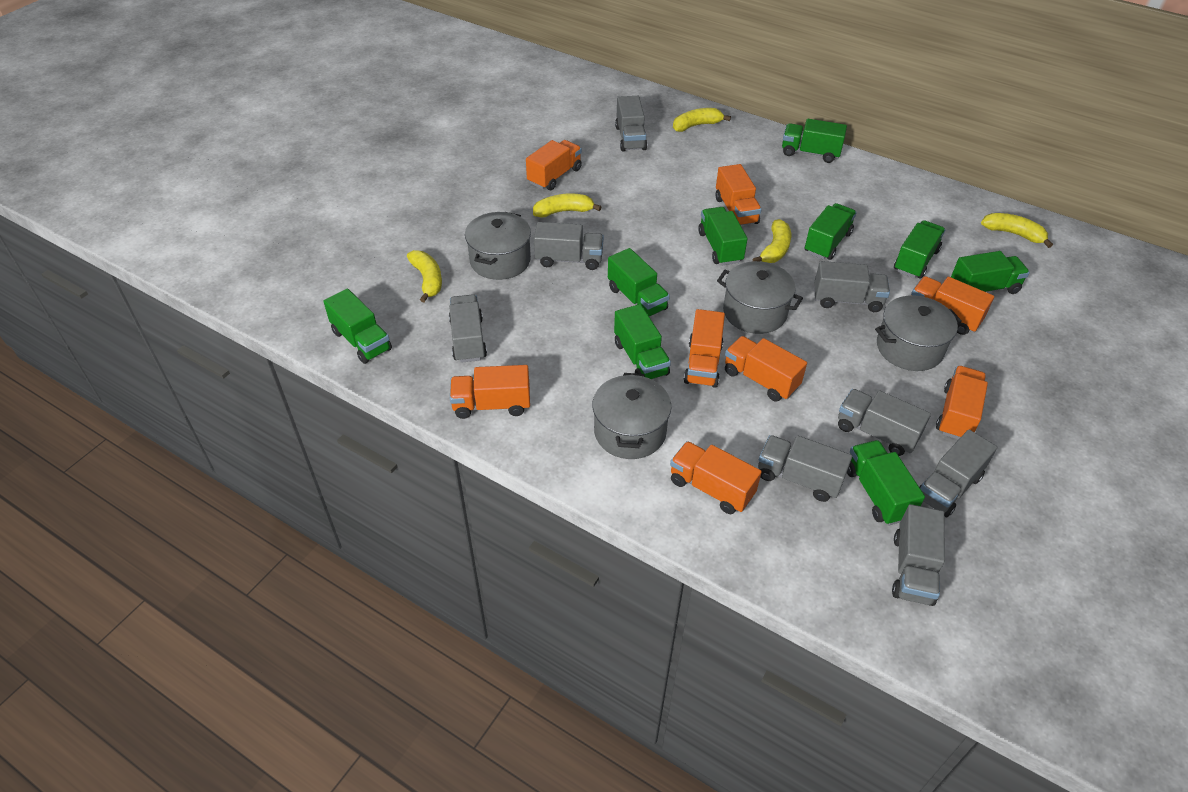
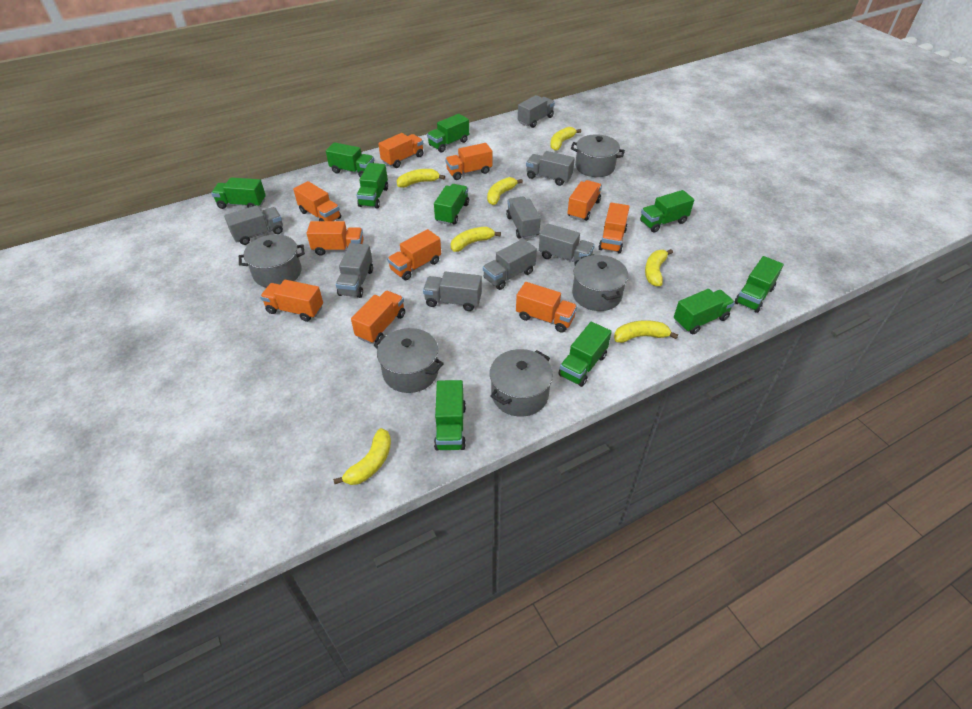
green truck: [323,289,392,364] [608,248,670,317] [614,304,671,379] [698,207,748,265] [782,119,847,163] [805,203,857,260] [847,440,925,525] [894,220,946,279] [951,251,1030,294] = 9 -> [211,177,266,209] [326,142,374,178] [356,163,388,208] [427,114,469,152] [434,184,469,225] [434,380,466,450] [558,322,612,387] [640,190,694,233] [674,289,735,334] [735,256,784,313] = 10
grey pot: [465,212,531,280] [592,373,671,459] [717,261,803,334] [875,295,962,371] = 4 -> [239,234,305,288] [374,328,444,393] [490,349,553,417] [571,134,625,177] [572,254,628,311] = 5
orange truck: [450,365,530,419] [526,140,582,190] [670,441,762,514] [684,309,725,388] [716,164,762,225] [725,336,807,402] [911,276,994,335] [936,366,988,440] = 8 -> [260,280,323,322] [293,181,341,221] [307,221,363,256] [351,291,405,344] [378,133,423,168] [387,229,441,280] [445,143,492,180] [516,282,577,333] [567,180,602,221] [599,203,630,254] = 10
yellow banana: [407,250,442,302] [533,193,602,218] [673,108,731,132] [752,219,791,263] [981,213,1053,248] = 5 -> [333,428,391,485] [397,169,445,188] [451,227,501,252] [487,177,523,205] [550,127,581,151] [614,320,678,343] [645,249,673,286] = 7

